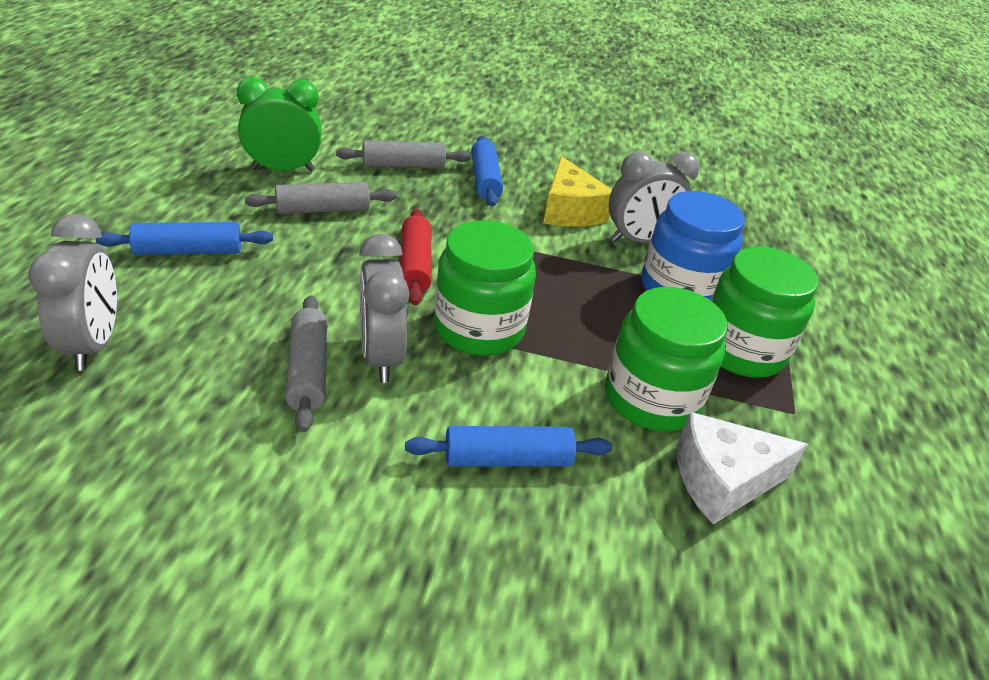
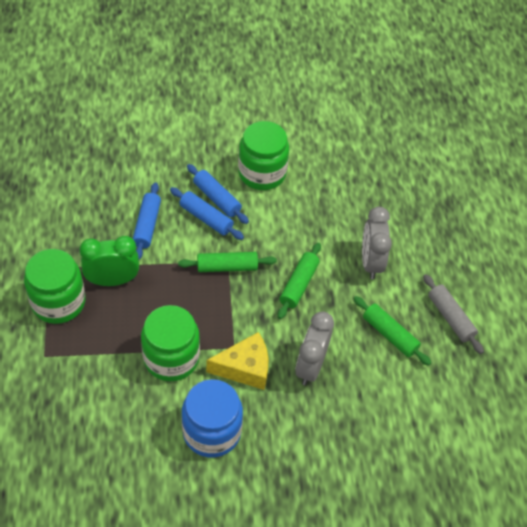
green rolling pin: none = 0 -> [178,252,277,272] [278,243,321,319] [353,296,431,366] = 3
grey clock: [28,214,117,371] [359,233,410,383] [609,152,700,243] = 3 -> [295,312,334,385] [362,207,392,279] = 2
grey rolling pin: [245,182,397,214] [285,295,327,432] [336,141,471,169] = 3 -> [423,274,484,354] = 1
red rolling pin: [400,209,431,306] = 1 -> none = 0
white cheese: [677,412,809,524] = 1 -> none = 0

